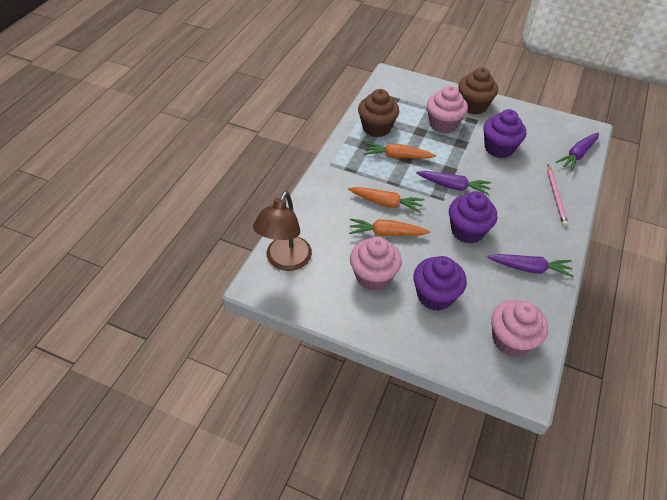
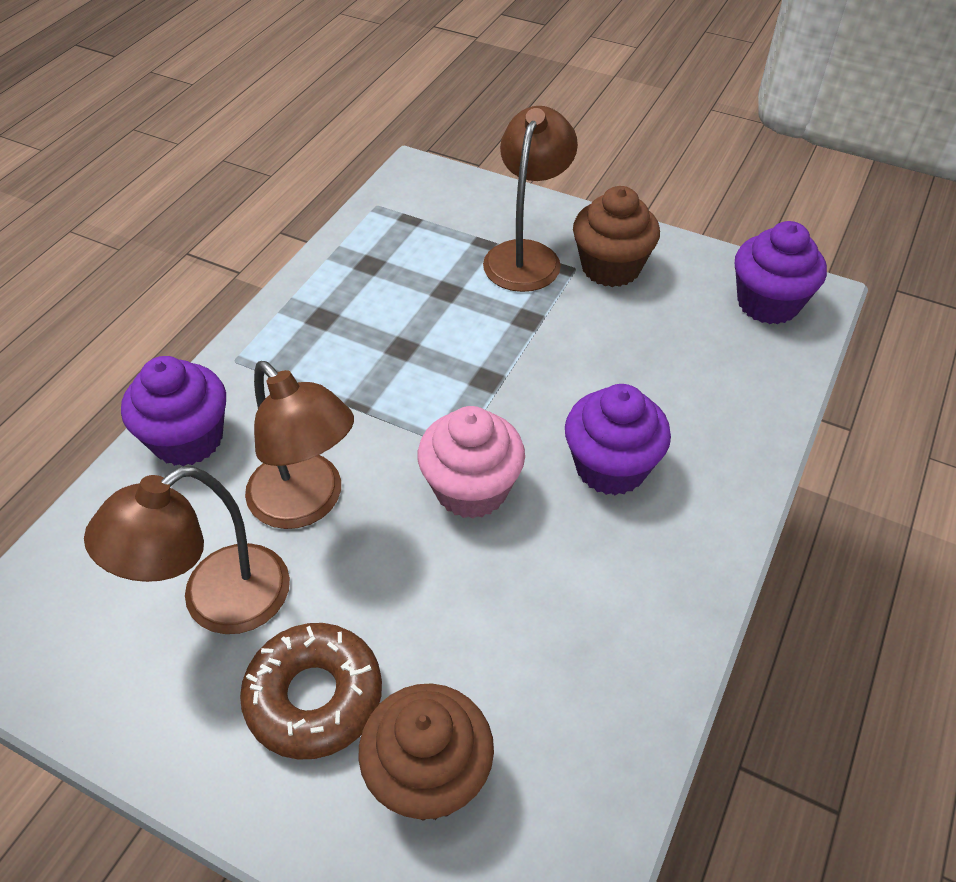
brown donut: none = 0 -> [240,623,382,760] = 1
brown lamp: [253,191,312,271] = 1 -> [84,466,290,634] [245,361,354,529] [483,106,578,292] = 3
orange carrot: [348,187,424,213] [349,218,430,236] [364,142,436,159] = 3 -> none = 0
pink cupcake: [350,237,402,291] [427,85,468,133] [491,300,548,357] = 3 -> [418,406,525,519] = 1
pink pencil: [547,165,568,226] = 1 -> none = 0
purple carrot: [416,171,491,195] [487,254,574,277] [556,133,599,171] = 3 -> none = 0

